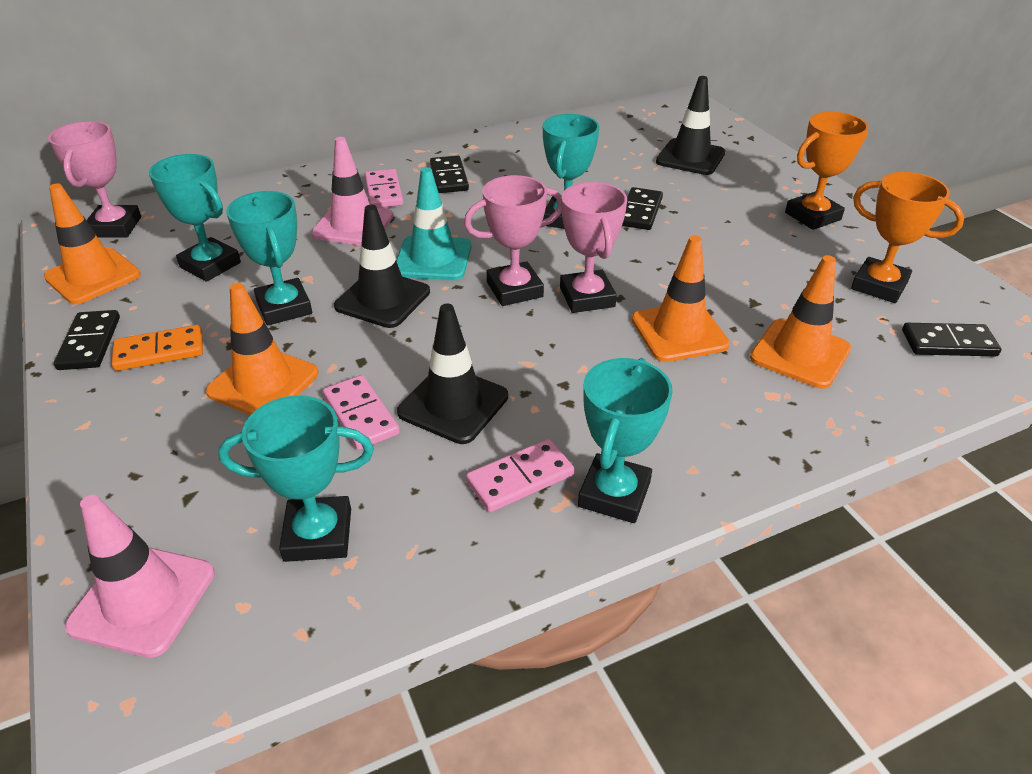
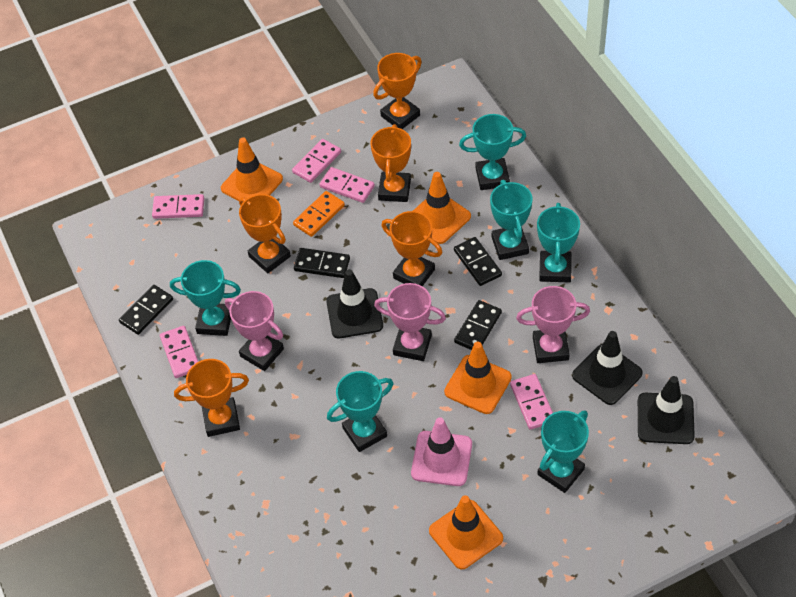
orange trophy: [785,112,868,230] [851,172,965,303] = 2 -> [174,359,249,437] [239,194,291,273] [370,124,411,202] [373,53,422,129] [381,211,442,286] = 5
pink domino: [323,375,400,450] [365,169,403,208] [466,439,574,512] = 3 -> [152,194,204,219] [160,326,198,378] [292,139,341,183] [320,167,375,203] [510,374,553,430] = 5
pink traffic cone: [65,495,215,658] [311,137,393,246] = 2 -> [411,417,472,486] = 1
turquoise traffic cone: [396,167,471,280] = 1 -> none = 0
turquoise trophy: [149,154,241,282] [218,395,374,562] [226,191,312,325] [543,114,600,229] [578,358,673,523] = 5 -> [170,260,241,336] [327,371,394,452] [459,114,526,190] [490,180,533,260] [537,203,580,282] [537,410,589,493] = 6

